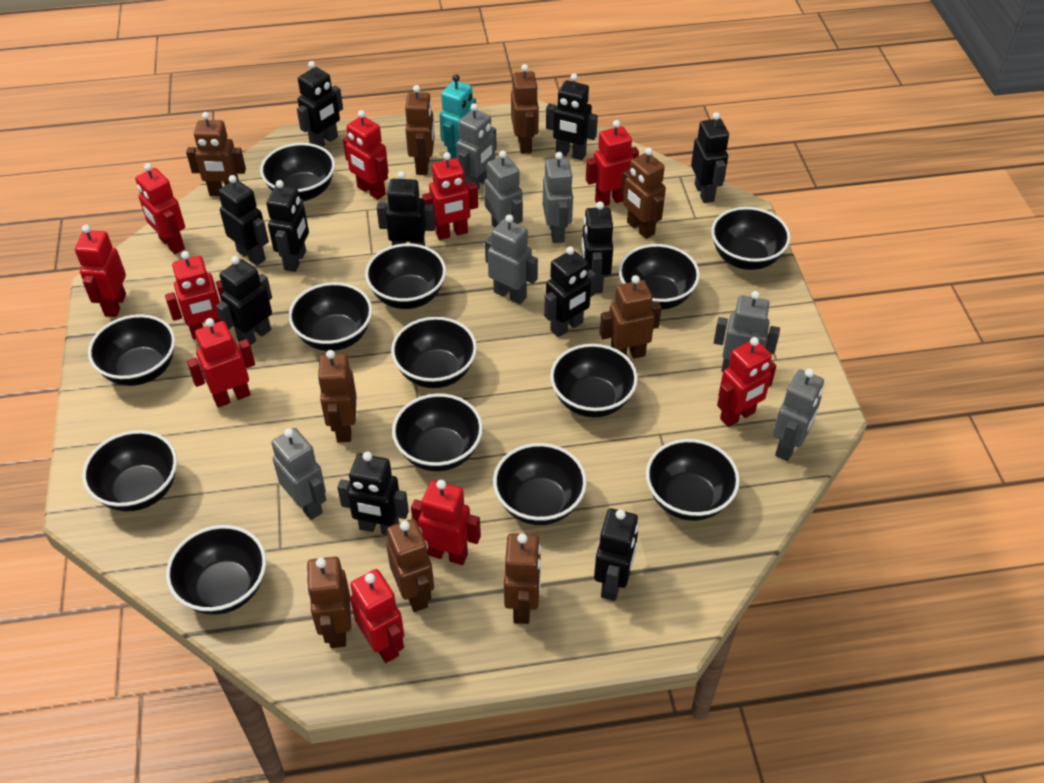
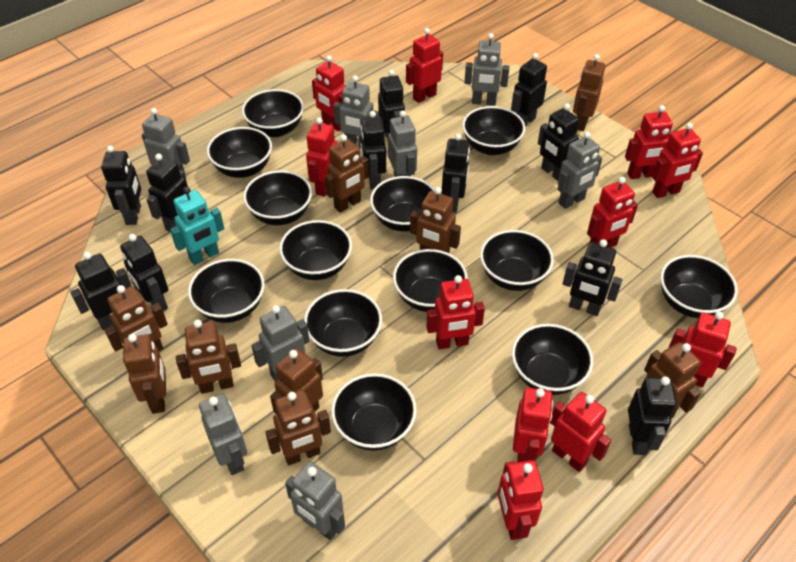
grey robot: [271,428,326,520] [456,103,497,189] [484,150,523,228] [485,214,538,304] [543,152,573,243] [714,291,780,372] [773,368,824,461] = 7 -> [142,108,190,177] [199,394,247,475] [251,305,310,382] [285,462,345,540] [333,75,378,149] [388,110,417,177] [464,33,509,106] [558,132,602,209] = 8
red robot: [75,225,126,317] [135,163,185,254] [165,251,224,339] [187,318,255,408] [343,110,389,200] [350,569,404,663] [411,480,481,565] [422,152,478,240] [586,120,639,206] [717,337,776,427] = 10 -> [306,117,337,197] [312,55,346,132] [406,28,443,103] [426,275,485,349] [498,460,544,540] [513,387,553,462] [550,392,611,472] [587,177,638,248] [625,105,673,179] [652,123,703,198] [669,311,737,387] = 11

